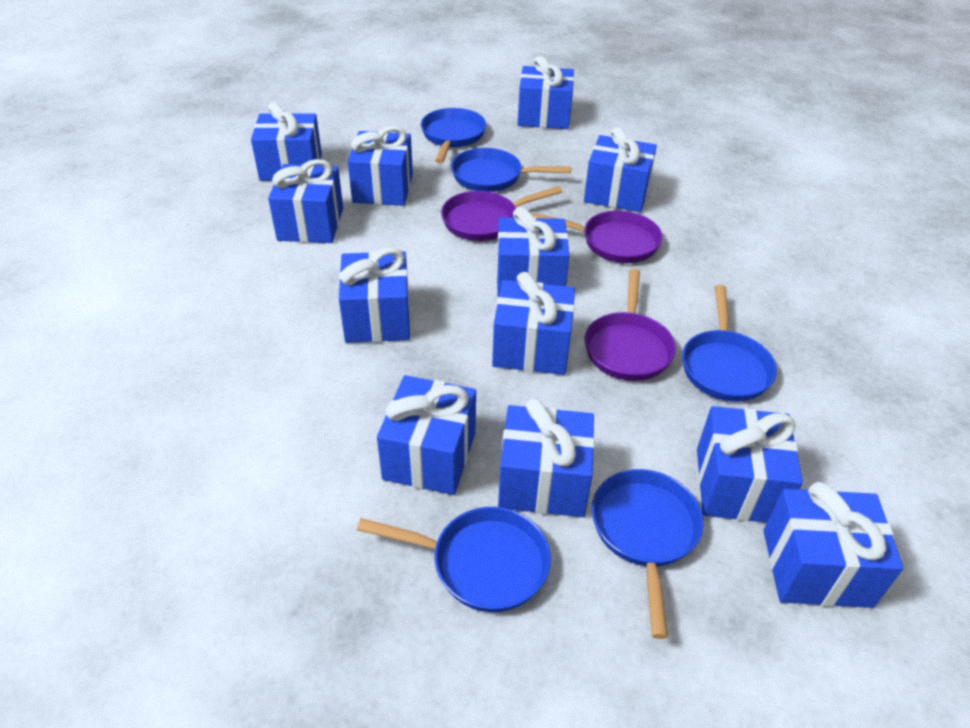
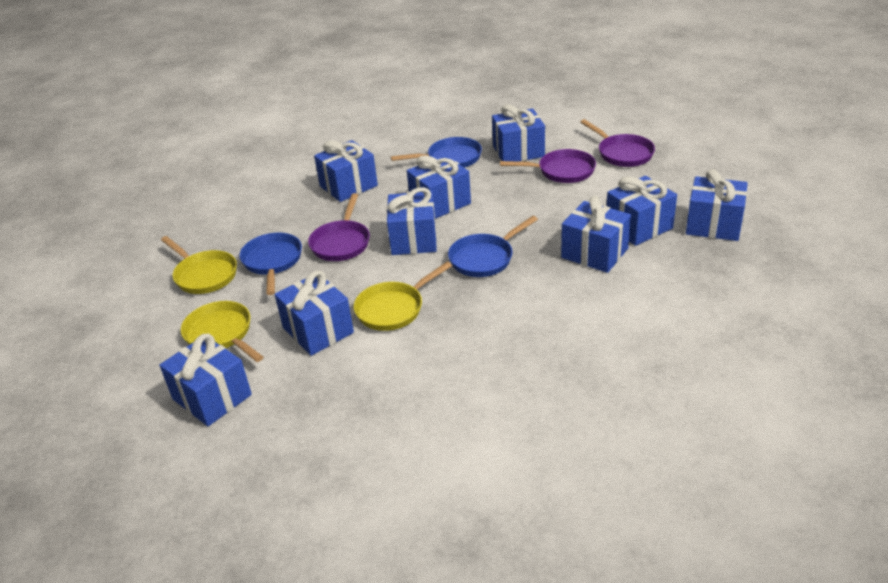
blue gift: [251,102,322,181] [268,159,343,243] [339,247,410,343] [347,126,413,206] [377,375,476,495] [492,272,575,375] [496,207,570,297] [498,398,595,517] [518,56,574,129] [584,127,657,212] [697,406,803,523] [763,482,904,608] = 12 -> [159,334,252,426] [275,271,354,356] [314,140,378,202] [387,187,437,255] [407,155,471,219] [492,104,545,161] [561,196,631,273] [607,176,677,246] [686,169,748,241] = 9
blue pan: [357,507,551,612] [421,108,486,163] [451,148,571,192] [592,469,703,639] [682,285,777,402] = 5 -> [239,233,302,295] [391,137,482,168] [448,216,538,277] = 3
yellow pan: none = 0 -> [161,236,237,294] [181,301,264,362] [354,262,452,331] = 3

